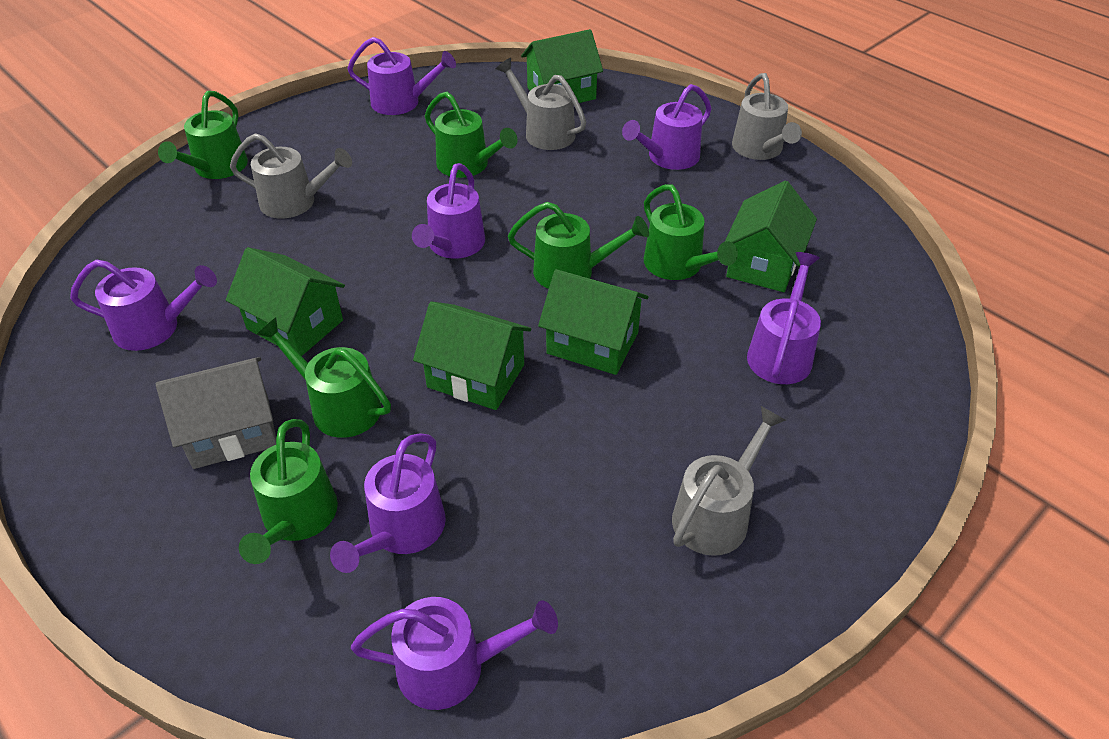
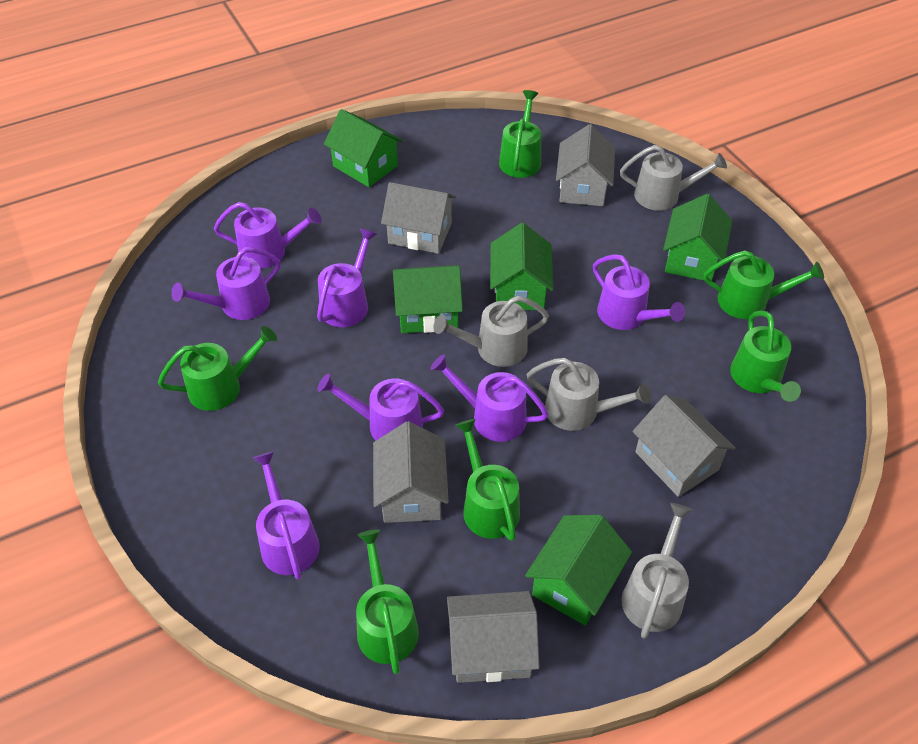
grey house: [156,357,276,469] = 1 -> [373,421,449,523] [381,182,456,254] [447,591,540,683] [556,124,615,206] [633,395,736,497] = 5

